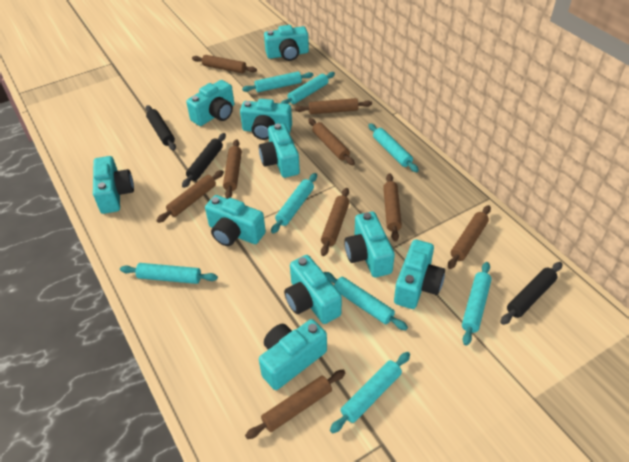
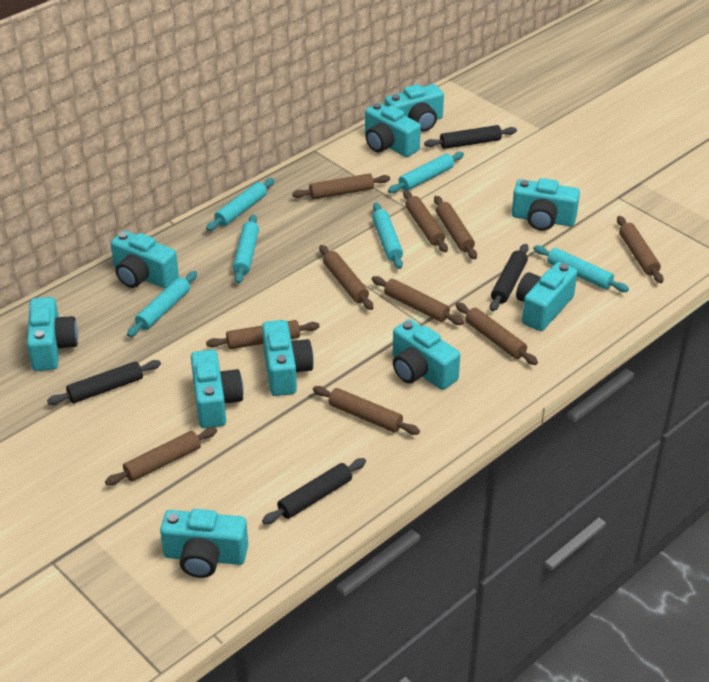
black rolling pin: [145,105,176,151] [182,133,226,188] [501,262,562,325] = 3 -> [47,360,161,405] [262,458,366,524] [424,125,517,149] [490,244,529,311] = 4
brown rolling pin: [156,170,224,223] [192,55,257,74] [223,139,242,199] [245,370,345,439] [295,98,372,114] [309,118,355,165] [321,188,350,256] [383,173,402,242] [448,205,491,269] = 9 -> [105,427,217,486] [206,320,320,349] [292,173,390,200] [313,386,420,435] [319,245,373,310] [371,276,464,325] [403,190,448,252] [434,196,477,259] [456,302,538,365] [617,216,664,283] = 10
turquoise rolling pin: [120,263,218,284] [242,71,313,92] [271,173,317,234] [281,72,335,104] [324,272,408,330] [330,352,410,433] [368,123,419,172] [462,262,492,346] = 8 -> [127,271,197,337] [206,178,275,231] [233,214,259,284] [372,203,403,269] [388,152,464,193] [534,245,629,292] = 6

